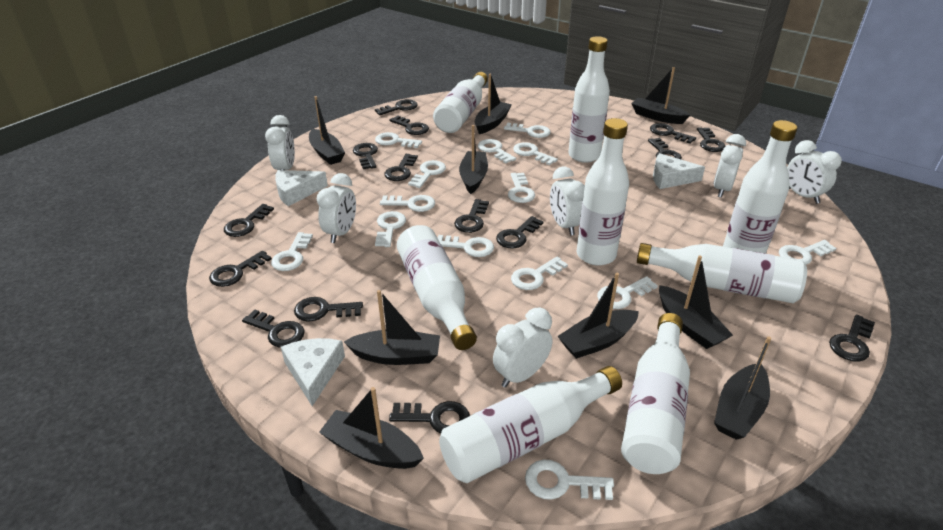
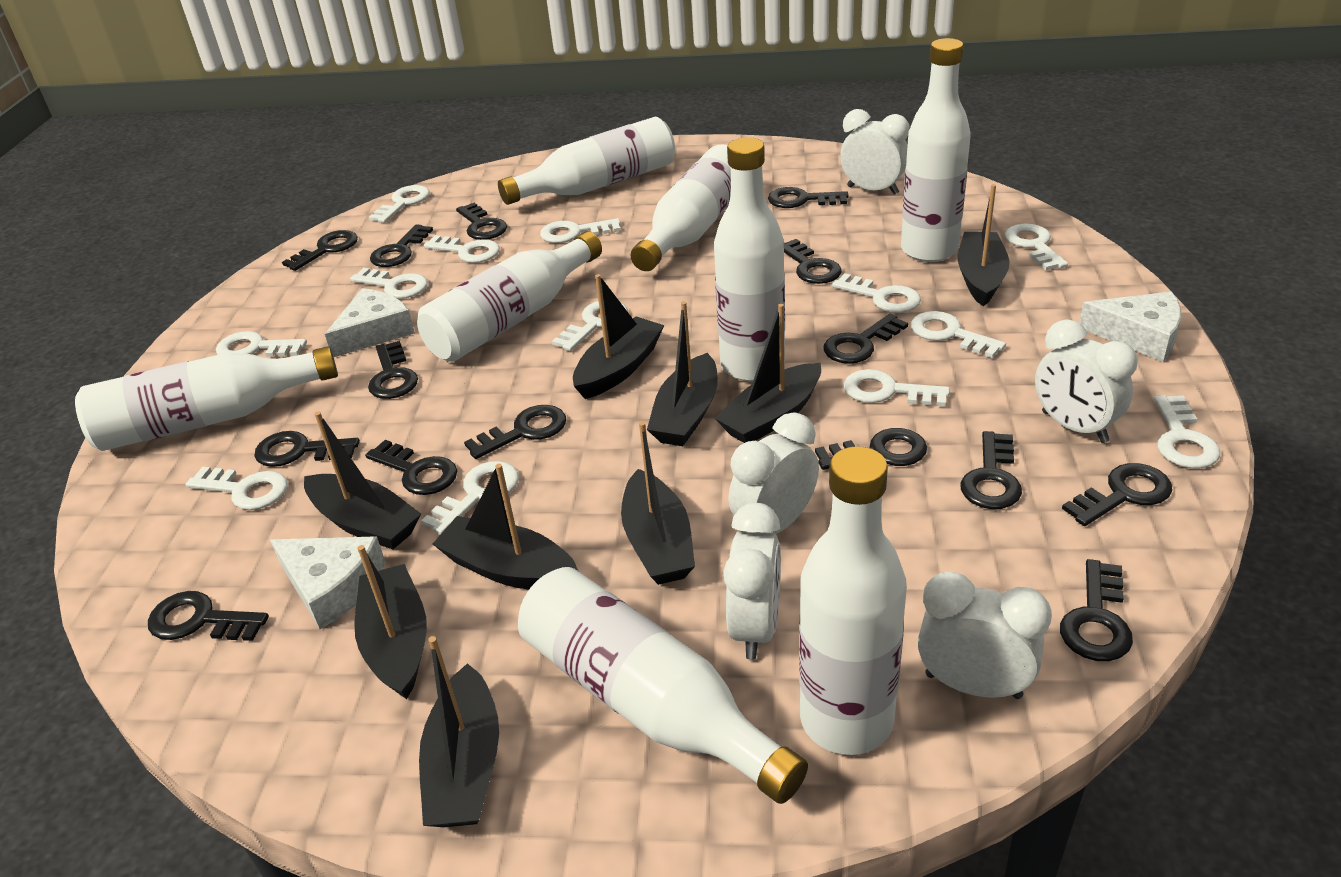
white clock: [265,115,295,170] [317,173,356,243] [493,308,552,388] [550,167,585,236] [713,134,746,198] [787,140,842,204] = 6 -> [723,503,781,660] [728,413,819,534] [840,109,910,195] [918,571,1052,699] [1035,319,1138,443] = 5
white key: [271,232,313,271] [375,132,422,148] [375,211,406,247] [380,195,435,212] [408,160,446,188] [438,235,494,257] [478,139,516,163] [504,123,551,138] [508,173,535,203] [511,257,568,290] [513,142,558,165] [525,460,614,500] [597,276,658,309] [779,240,836,265] = 14 -> [185,467,288,510] [216,331,307,357] [350,268,428,299] [368,185,430,223] [421,461,519,535] [423,235,500,263] [540,218,621,243] [552,301,628,351] [832,273,921,313] [844,369,950,406] [911,311,1006,358] [1005,224,1068,270] [1154,395,1220,469] = 13

